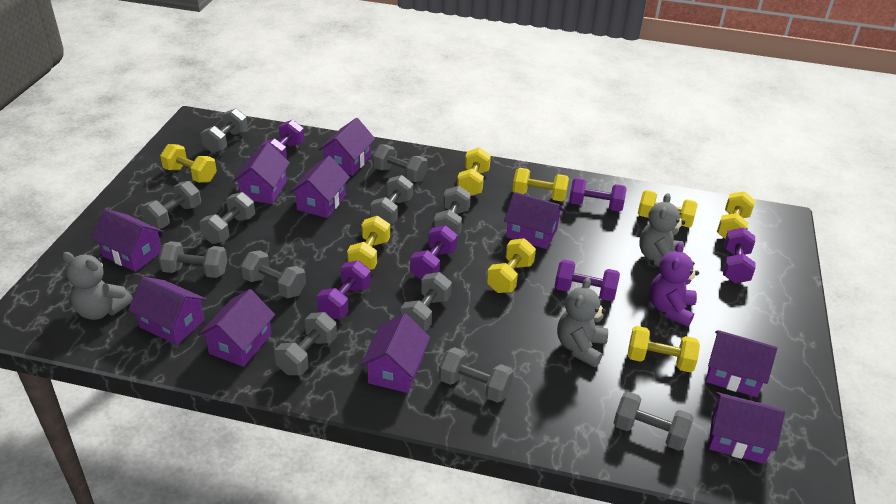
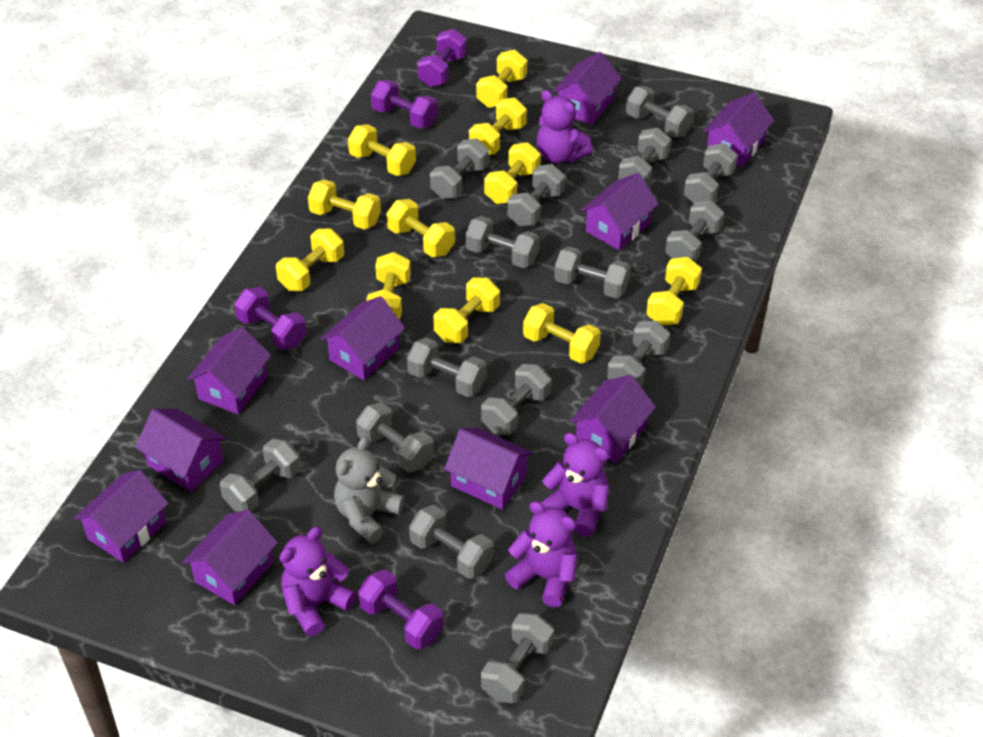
grey dumbbell: [140,181,201,229] [158,241,227,278] [199,192,255,244] [201,108,248,153] [241,250,306,298] [274,312,337,375] [370,175,413,224] [373,144,428,182] [400,272,452,331] [434,186,471,235] [439,347,513,403] [614,391,694,451] = 12 -> [220,439,301,512] [356,402,434,472] [407,338,486,397] [409,505,494,579] [430,139,489,199] [465,216,540,268] [481,364,551,435] [481,613,554,703] [507,164,565,226] [554,247,631,299] [607,321,670,386] [618,128,671,186] [626,86,694,137] [665,200,724,262] [684,144,738,203] = 15
grey teddy bear: [62,252,133,320] [557,277,608,367] [639,193,685,267] = 3 -> [334,437,404,544] = 1
purple dumbbell: [260,120,304,159] [317,261,371,319] [410,225,458,280] [554,260,620,301] [569,178,626,212] [723,227,755,284] = 6 -> [234,287,307,350] [358,570,444,649] [371,80,438,129] [417,29,467,87] = 4
purple teddy bear: [650,242,699,327] = 1 -> [280,526,356,636] [505,501,577,607] [537,90,593,163] [541,433,609,537] = 4
yellow dumbbell: [160,144,217,183] [347,216,390,270] [457,147,491,196] [487,238,536,293] [512,168,569,201] [628,326,700,373] [638,190,698,227] [717,191,755,239] = 8 -> [276,229,344,291] [308,179,381,230] [348,124,416,176] [366,252,411,320] [386,199,455,257] [433,278,500,343] [469,98,527,155] [476,50,527,108] [484,142,541,204] [523,303,601,364] [646,257,702,326] = 11

